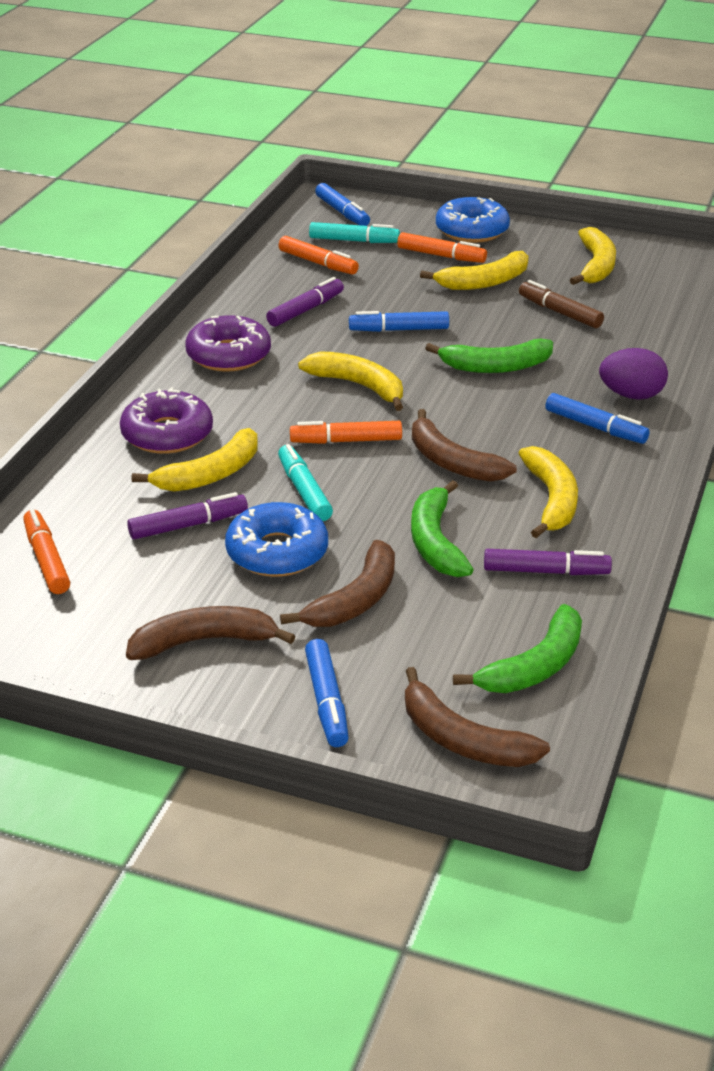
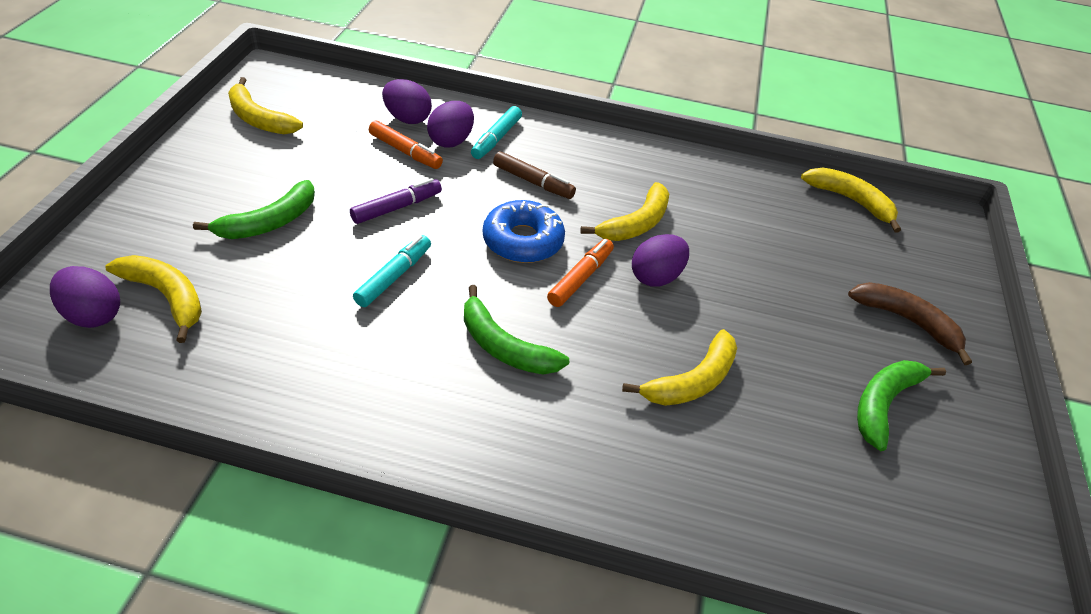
blue donut: [225,502,328,577] [436,197,510,243] = 2 -> [483,200,565,263] = 1
blue marker: [305,639,349,747] [315,183,370,226] [349,311,449,332] [545,393,650,444] = 4 -> none = 0
brown banana: [126,606,295,660] [280,540,395,627] [405,667,550,767] [412,409,517,482] = 4 -> [848,282,972,365] = 1
orange marker: [23,509,70,594] [278,236,359,275] [290,421,402,444] [397,232,487,263] = 4 -> [369,121,443,169] [547,239,614,307] = 2
purple donut: [120,387,213,454] [185,315,271,372] = 2 -> none = 0
purple egg: [599,348,668,400] = 1 -> [50,266,120,328] [382,79,432,124] [427,101,474,148] [632,234,689,287] = 4
purple marker: [127,492,248,539] [266,277,344,327] [484,549,612,575] = 3 -> [350,178,442,224] = 1

